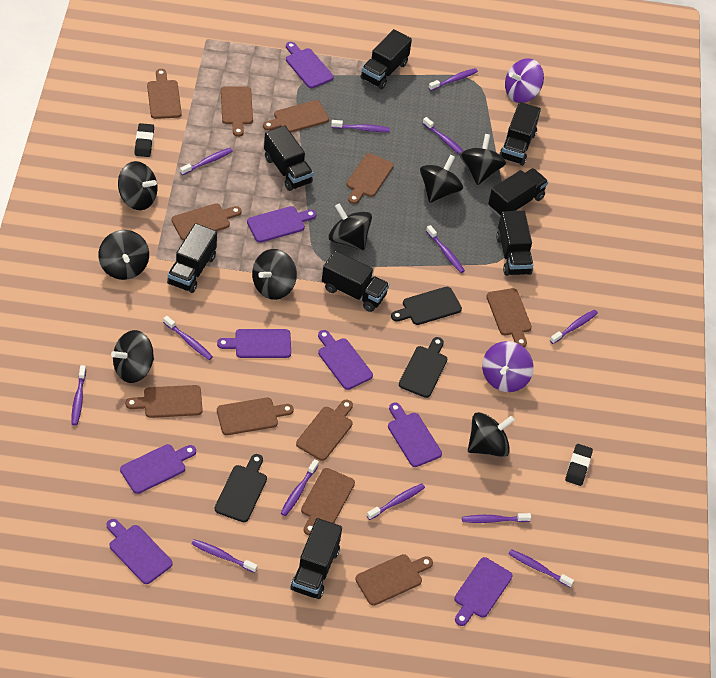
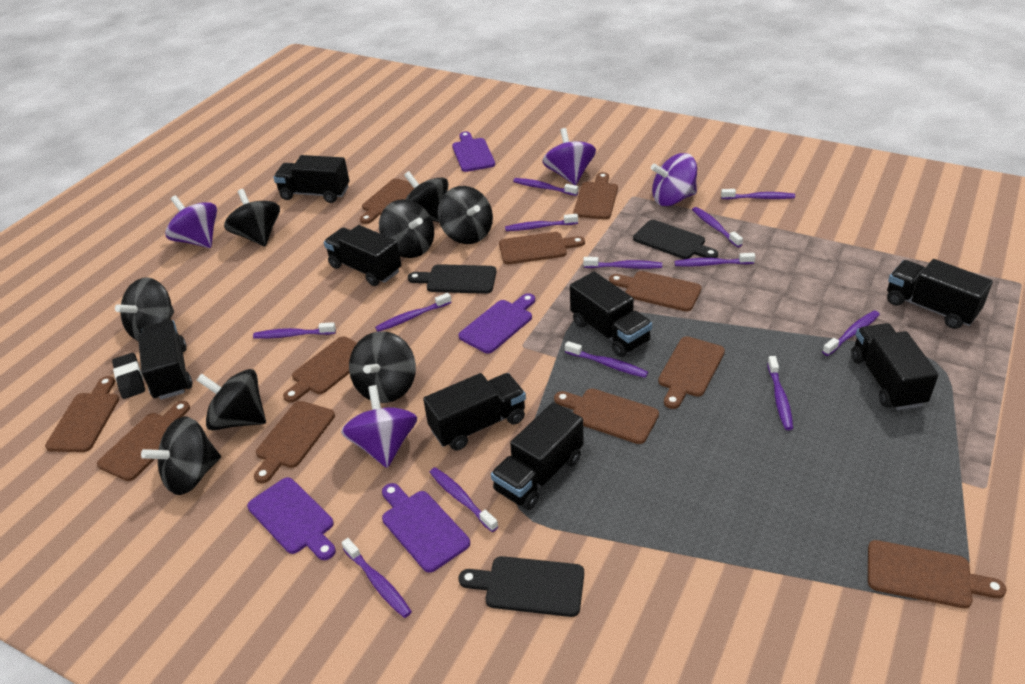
black eraser: [134,123,154,157] [565,444,593,486] = 2 -> [112,353,145,399] = 1
purple cutting board: [107,519,173,584] [120,444,196,494] [217,329,291,358] [247,206,317,243] [286,42,334,88] [318,330,373,390] [388,403,442,467] [455,557,512,626] = 8 -> [247,477,336,560] [382,483,470,573] [452,131,495,172] [458,293,535,354] = 4
purple spinning top: [482,341,534,392] [505,58,544,103] = 2 -> [165,195,217,248] [341,385,418,468] [542,128,596,185] [651,153,697,206] = 4

